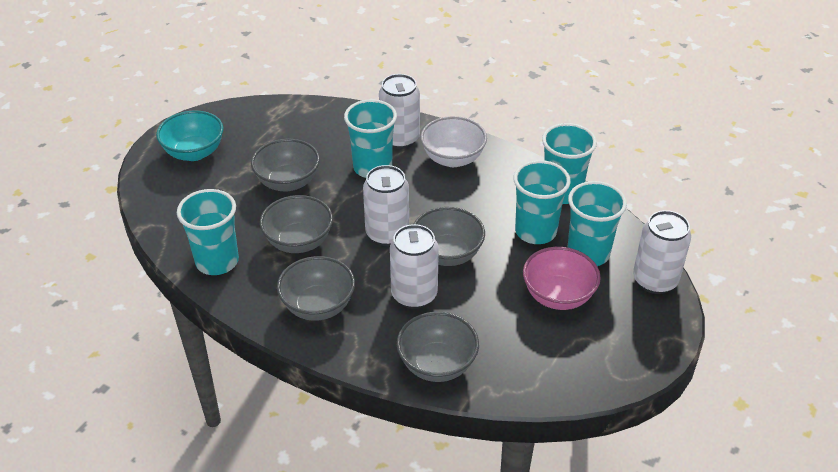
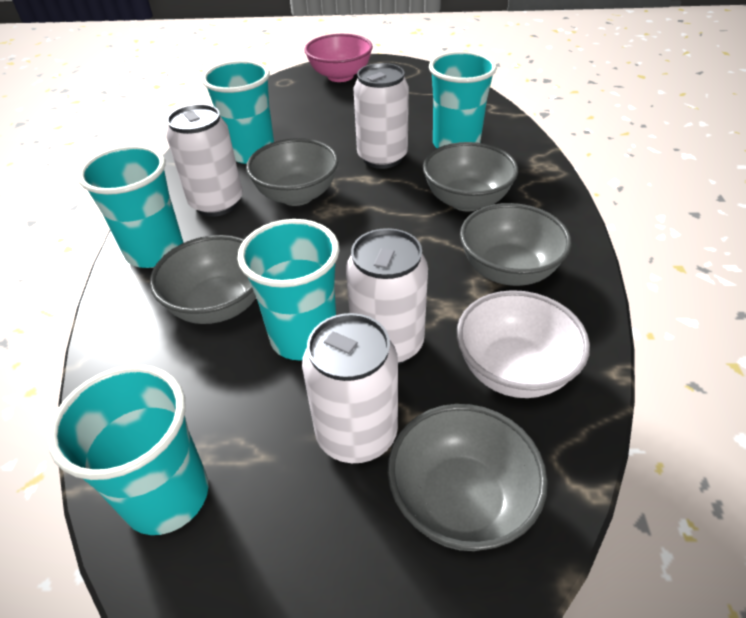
turquoise bowl: [156,110,223,161] = 1 -> none = 0

